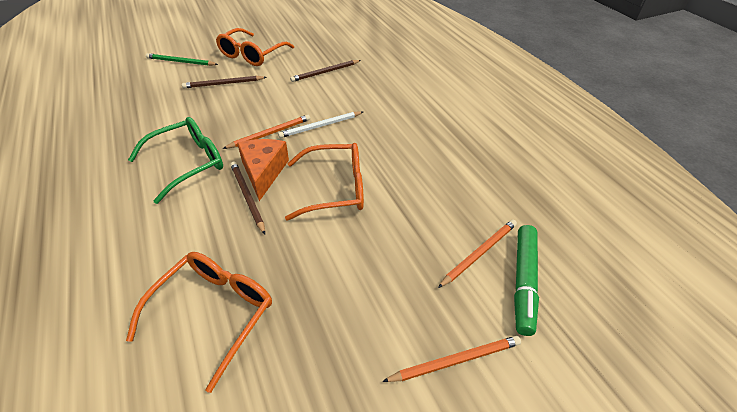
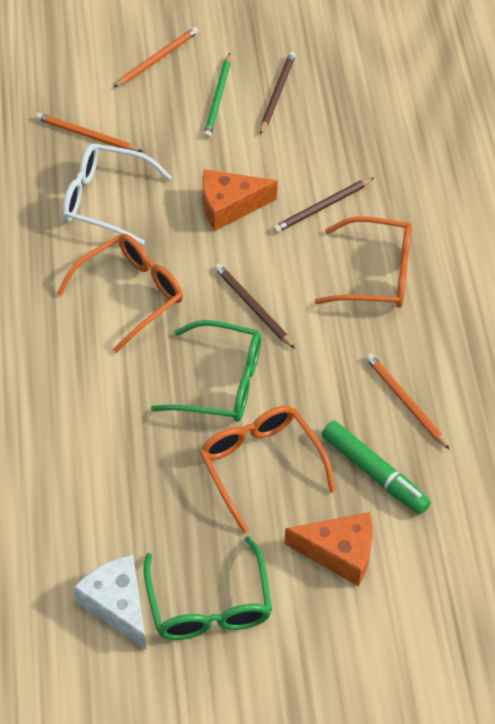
green glasses: [128,117,223,204] = 1 -> [143,536,272,640] [151,320,261,422] = 2
orange cheese: [237,139,289,201] = 1 -> [203,169,277,231] [284,512,373,586] = 2
white cheese: none = 0 -> [74,555,147,650] = 1
white glasses: none = 0 -> [62,143,172,245] = 1
white pencil: [278,111,363,138] = 1 -> none = 0

